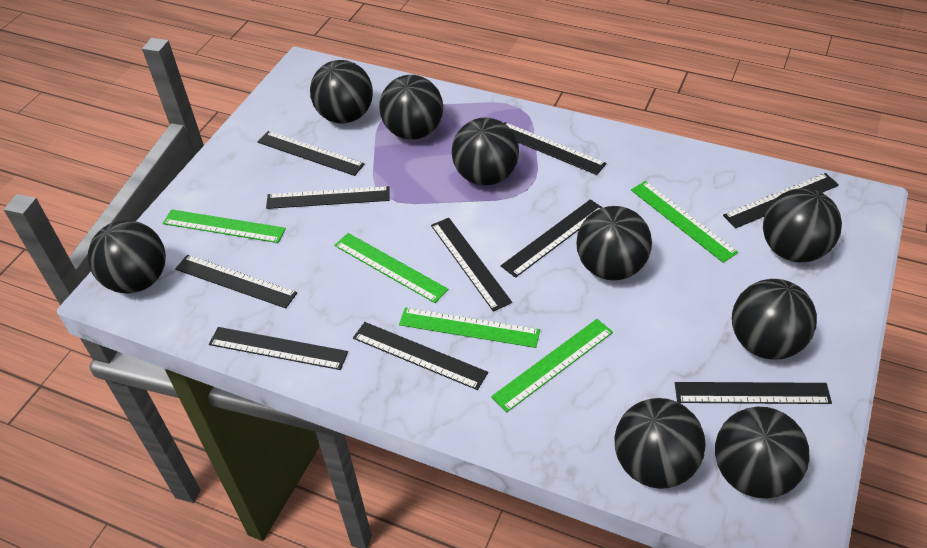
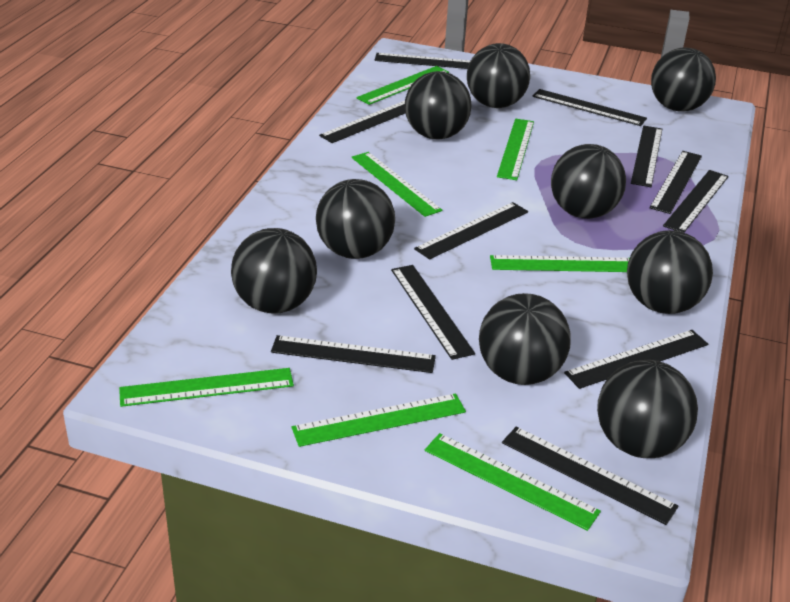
black ruler: [175,255,297,308] [209,327,348,370] [258,131,365,176] [266,186,389,209] [353,322,488,390] [431,218,512,312] [501,199,603,278] [505,122,607,175] [675,382,832,404] [723,173,839,228] = 10 -> [271,335,436,373] [319,101,405,143] [375,53,471,69] [391,265,475,360] [414,202,528,259] [502,426,679,525] [532,89,647,126] [564,330,708,389] [631,126,662,187] [650,151,702,214] [663,170,729,232] = 11
green ruler: [163,209,286,243] [334,233,448,303] [399,307,540,348] [491,319,613,412] [631,181,738,263] = 5 -> [119,368,294,407] [292,393,466,447] [352,152,442,217] [357,66,449,105] [425,433,601,531] [490,255,630,272] [497,119,534,180] = 7

